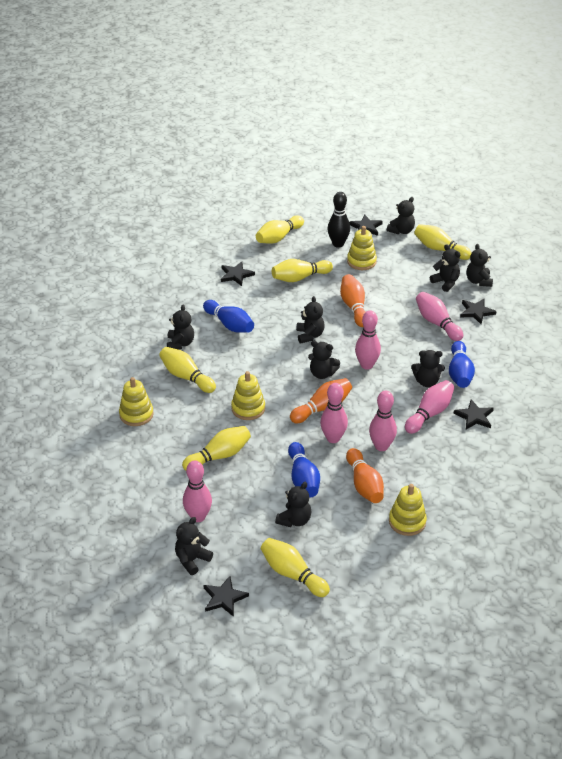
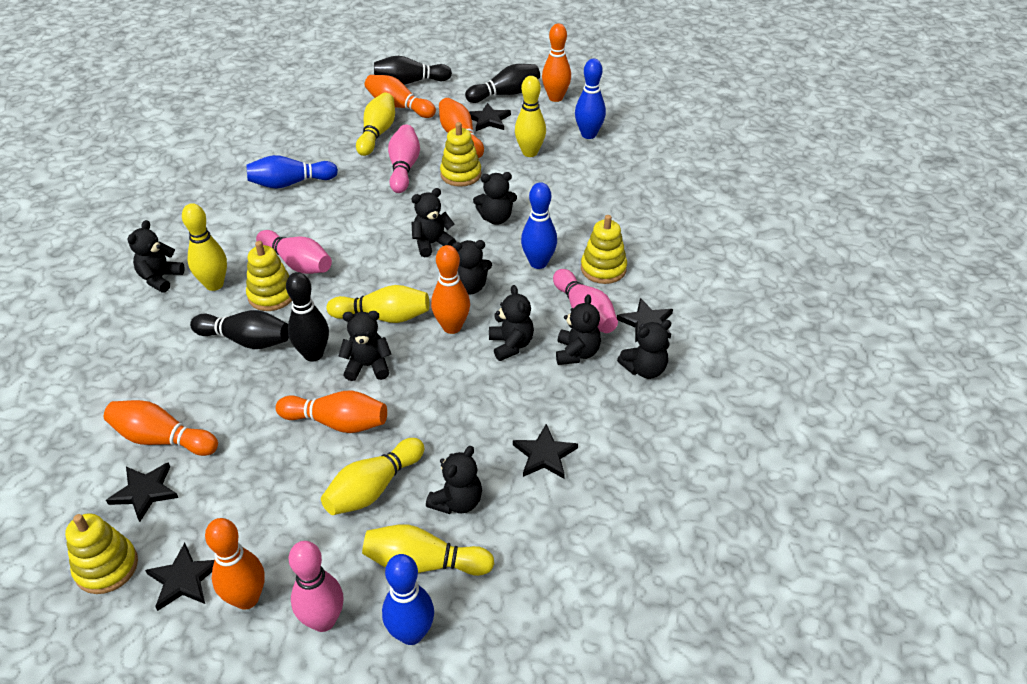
black bowling pin: [328,192,350,248] = 1 -> [190,310,289,349] [286,272,329,362] [374,56,452,85] [465,64,540,103] = 4
blue bowling pin: [203,300,254,333] [288,442,320,497] [449,341,475,388] = 3 -> [246,155,338,189] [382,554,434,645] [521,182,557,269] [575,59,606,139] = 4
orange bowling pin: [290,378,352,423] [340,274,365,327] [346,448,384,503] = 3 -> [104,400,218,456] [205,518,265,610] [276,391,387,433] [365,75,436,118] [431,245,470,334] [439,98,484,158] [542,23,571,102] = 7
pink bowling pin: [183,460,212,522] [320,383,348,443] [355,310,381,370] [369,391,397,451] [405,380,454,434] [416,292,463,341] = 6 -> [256,230,332,274] [289,541,343,632] [388,125,420,193] [553,269,618,333] = 4

